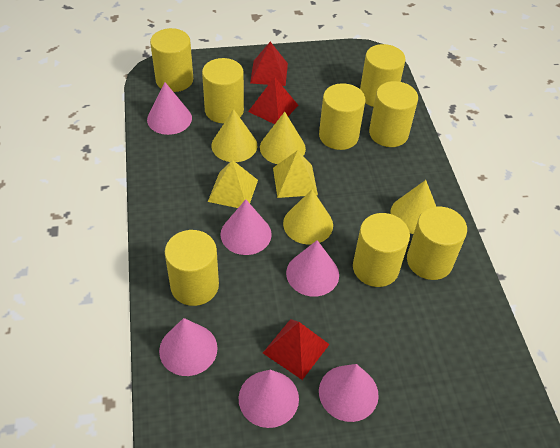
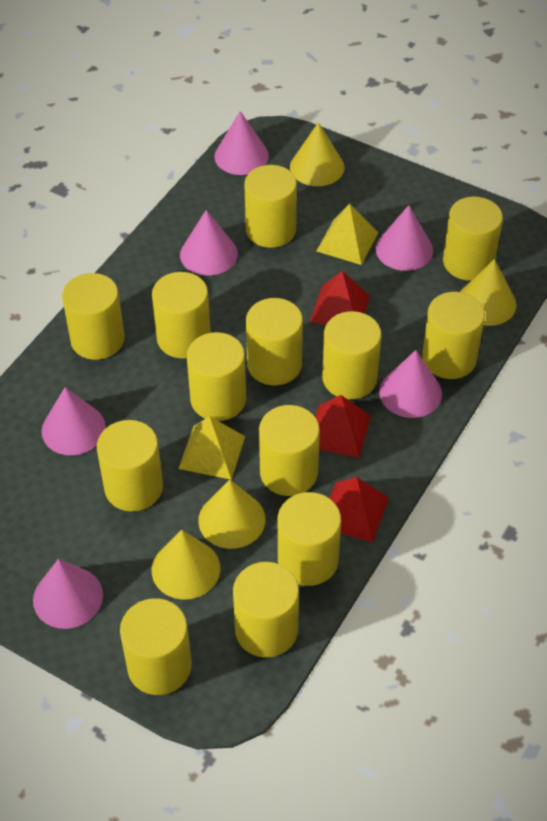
yellow cylinder: [150,28,193,92] [165,230,219,306] [202,58,244,124] [319,83,365,150] [353,213,410,287] [360,44,406,107] [369,81,418,147] [407,206,467,280] = 8 -> [62,273,125,360] [97,420,163,511] [120,598,192,695] [152,272,211,358] [187,332,246,421] [233,562,299,658] [244,165,297,248] [246,298,303,385] [259,405,320,496] [278,492,341,586] [322,311,382,399] [422,292,485,379] [443,197,503,281] = 13

